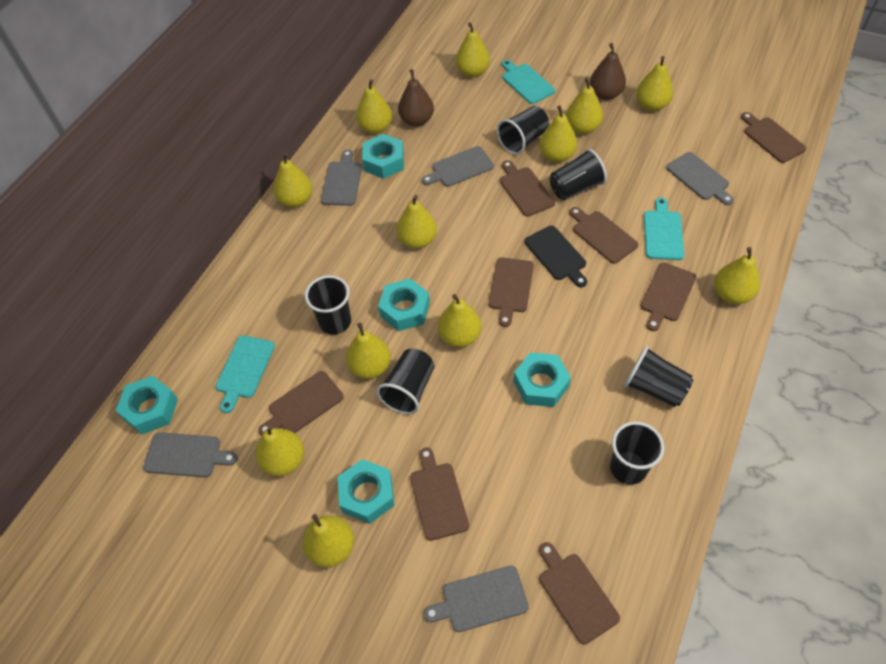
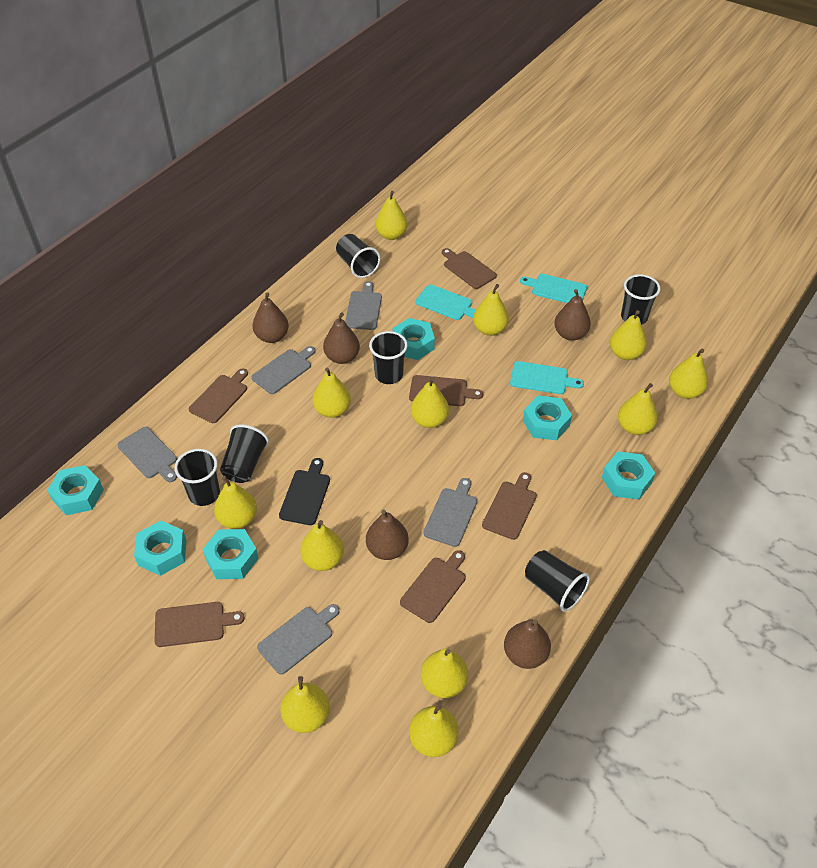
brown cutting board: [258,371,344,436] [410,447,469,541] [489,257,534,327] [500,160,555,217] [539,542,620,644] [569,207,638,264] [641,263,696,331] [741,112,806,163] = 8 -> [154,602,245,647] [189,368,248,423] [400,550,466,623] [409,375,483,406] [442,248,497,289] [482,472,537,540] = 6
brown pear: [398,69,434,127] [590,43,626,100] = 2 -> [252,292,289,343] [323,313,360,364] [366,509,409,560] [504,619,551,669] [554,289,591,341] = 5
turquoise nut: [116,376,178,434] [338,459,394,524] [362,134,404,179] [378,278,430,331] [514,352,571,407] = 5 -> [47,465,104,515] [134,521,187,576] [202,529,259,579] [392,318,435,360] [523,396,572,440] [602,451,655,500] = 6

